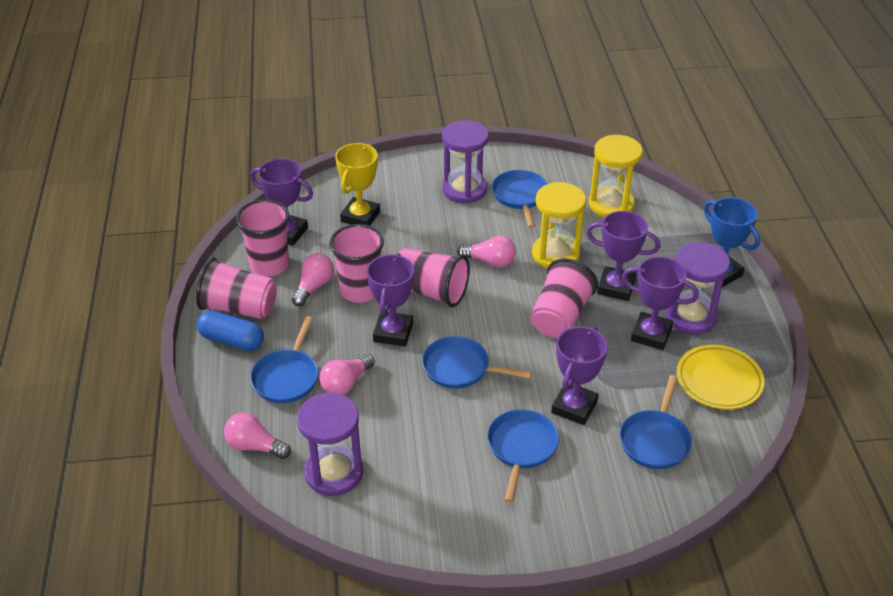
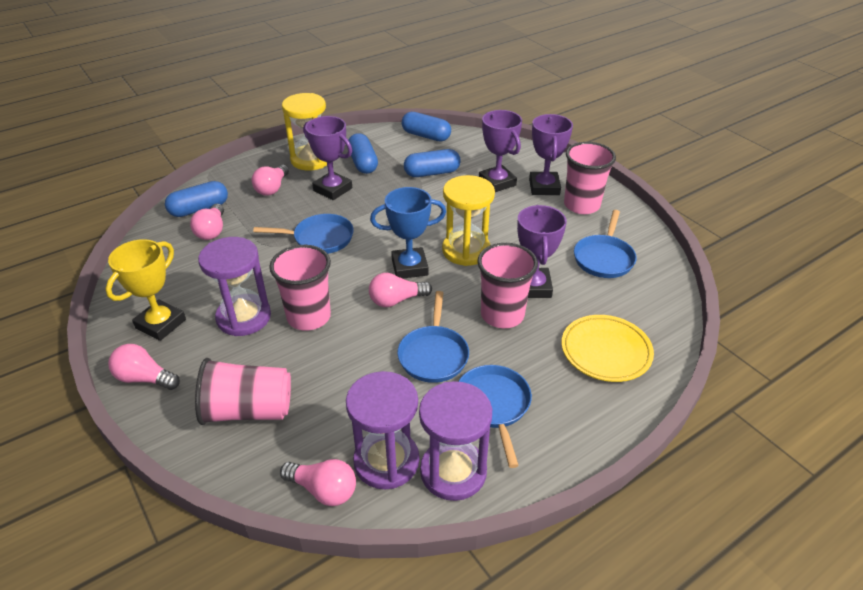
blue capsule: [197,311,264,351] = 1 -> [165,181,228,217] [349,133,378,174] [402,112,451,141] [404,149,461,177] = 4
blue pan: [250,316,318,403] [422,336,532,389] [487,409,559,503] [492,170,548,228] [620,375,692,469] = 5 -> [253,214,354,254] [397,291,469,383] [458,365,532,468] [574,210,637,278] = 4
pink cup: [196,258,277,319] [236,199,289,276] [329,224,384,303] [399,248,470,307] [530,258,598,338] = 5 -> [195,358,291,425] [269,245,331,331] [477,243,538,328] [564,142,616,214] = 4
pink light bulb: [224,413,291,459] [292,253,334,306] [320,354,375,395] [457,236,516,268] = 4 -> [108,344,180,390] [190,204,224,240] [252,164,289,196] [280,459,356,506] [369,273,432,307] = 5
purple trophy: [250,158,313,246] [367,253,414,346] [551,326,608,425] [586,211,660,301] [622,256,699,350] = 5 -> [303,116,352,200] [479,110,522,192] [517,205,567,298] [529,114,573,195] = 4

